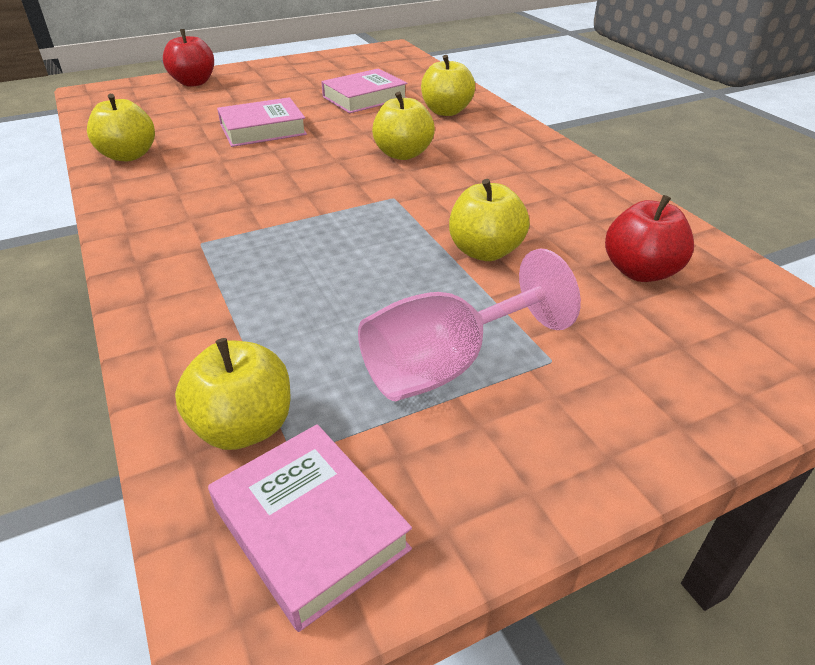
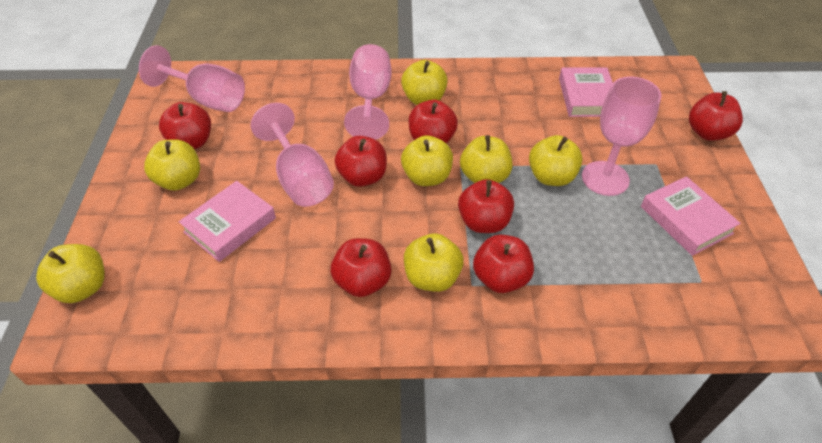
pink goblet: [358,249,581,401] = 1 -> [139,45,245,112] [251,103,334,207] [344,44,391,140] [582,76,662,196] = 4
red apple: [163,29,214,87] [605,195,694,282] = 2 -> [159,102,211,149] [331,238,391,297] [335,136,387,187] [408,100,458,143] [458,179,514,233] [473,235,534,293] [689,91,743,141] = 7
yellow apple: [87,94,155,161] [175,338,290,450] [372,92,435,160] [421,55,475,116] [449,179,530,261] = 5 -> [36,244,105,303] [144,139,200,191] [401,60,448,105] [401,135,453,186] [404,233,464,292] [460,135,512,183] [529,135,583,186] = 7

